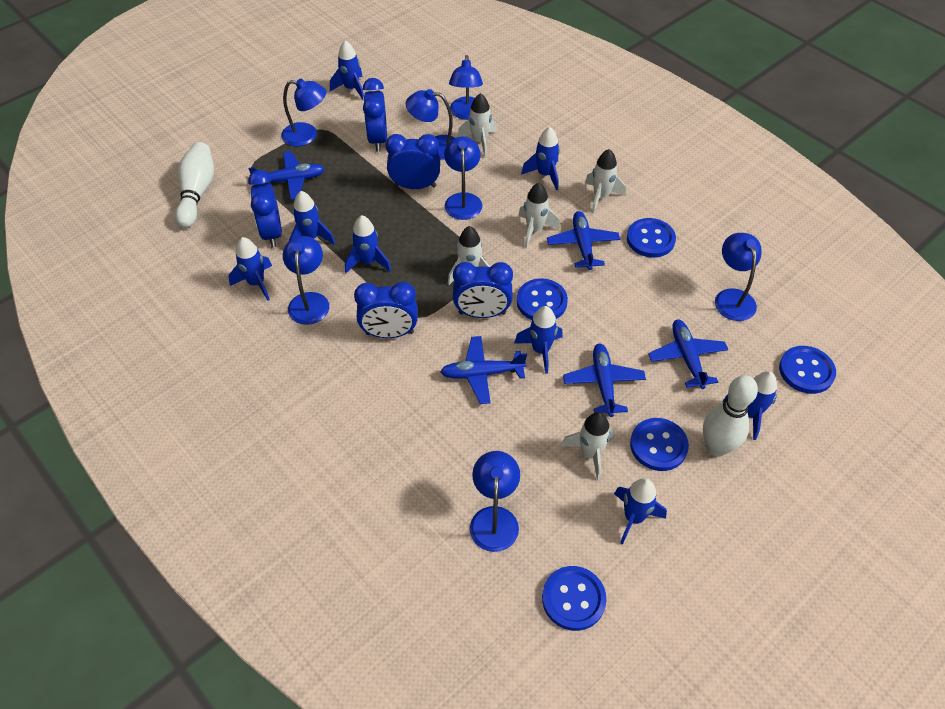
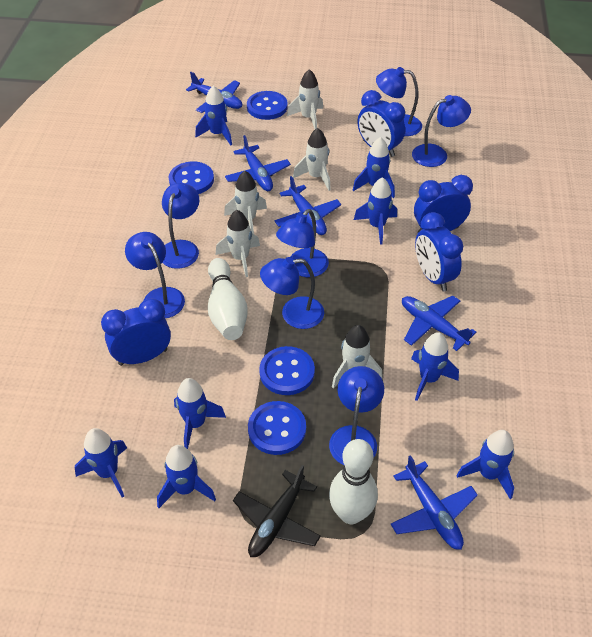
black plane: none = 0 -> [233,465,321,557] = 1
blue button: [517,278,568,320] [542,566,607,631] [627,218,676,258] [630,418,689,471] [779,346,836,394] = 5 -> [169,161,214,194] [247,91,288,120] [248,401,306,455] [259,346,315,395] = 4
blue clock: [248,170,282,248] [354,282,418,338] [362,78,387,152] [385,134,440,189] [453,262,513,318] = 5 -> [101,298,171,366] [357,90,405,157] [414,175,473,233] [415,212,463,291] = 4

